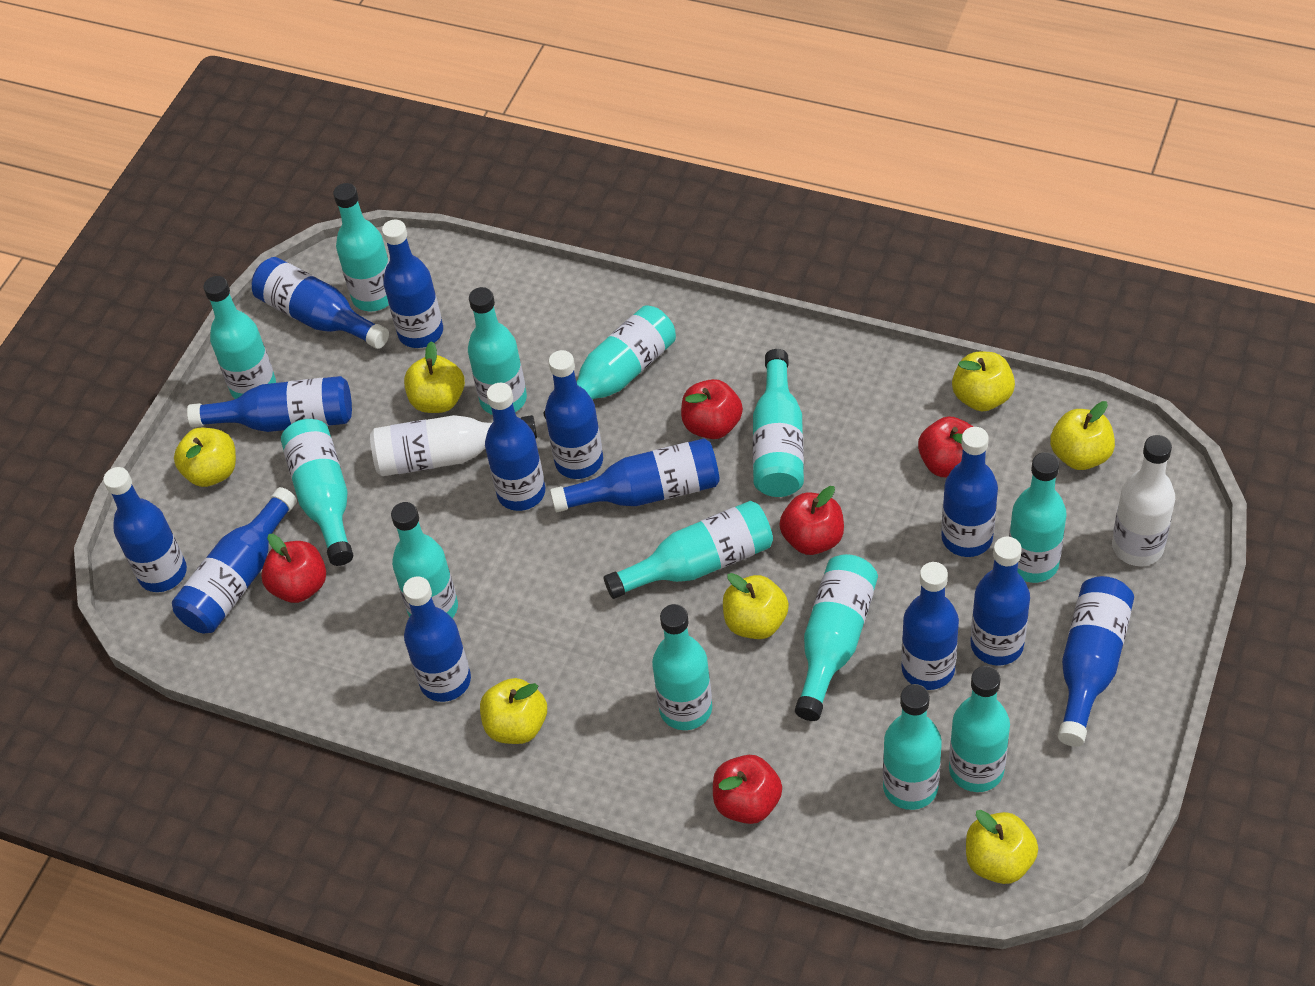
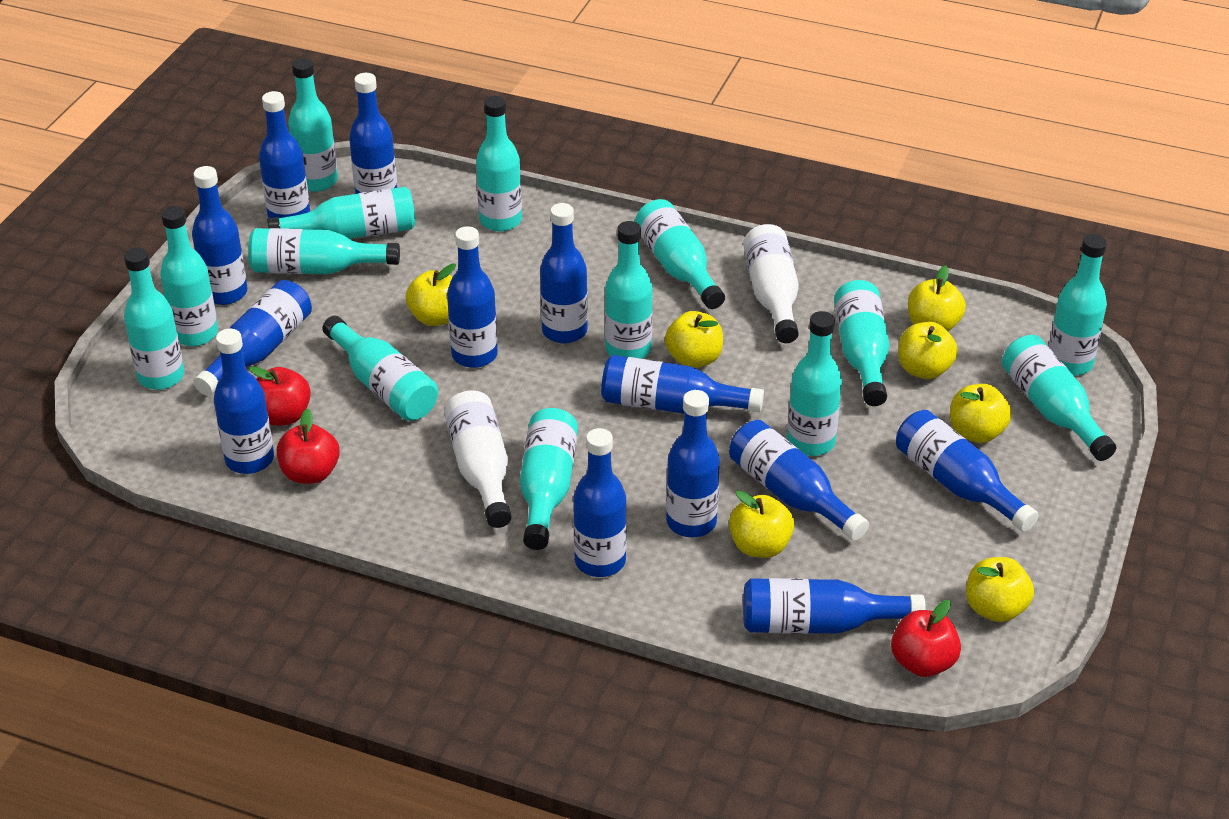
red apple: [261,534,326,603] [681,379,743,439] [713,755,782,824] [779,486,844,555] [918,416,973,477] = 5 -> [249,367,311,426] [277,408,340,484] [891,600,961,677] = 3
turquoise bottle: [203,276,276,399] [281,419,353,566] [333,183,389,311] [391,502,458,618] [468,287,527,415] [543,305,676,419] [604,501,773,599] [652,604,712,730] [753,349,804,497] [795,554,878,721] [883,684,942,810] [949,666,1010,792] [1009,452,1067,583] = 13 -> [124,247,184,390] [160,206,218,346] [248,228,400,274] [267,187,416,239] [288,58,338,192] [322,316,438,421] [476,96,522,232] [520,408,578,550] [605,221,653,359] [635,199,725,309] [787,311,842,456] [834,280,890,406] [1002,335,1116,461] [1049,234,1107,376] = 14

